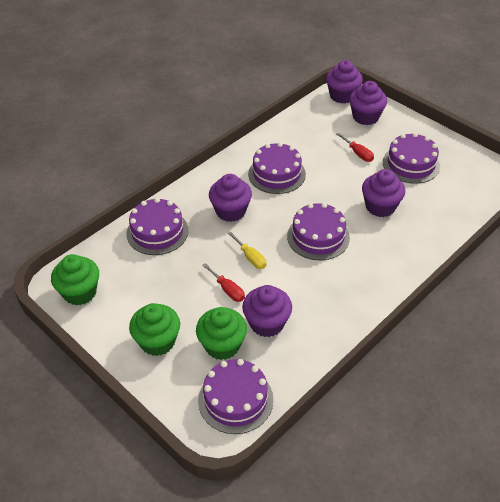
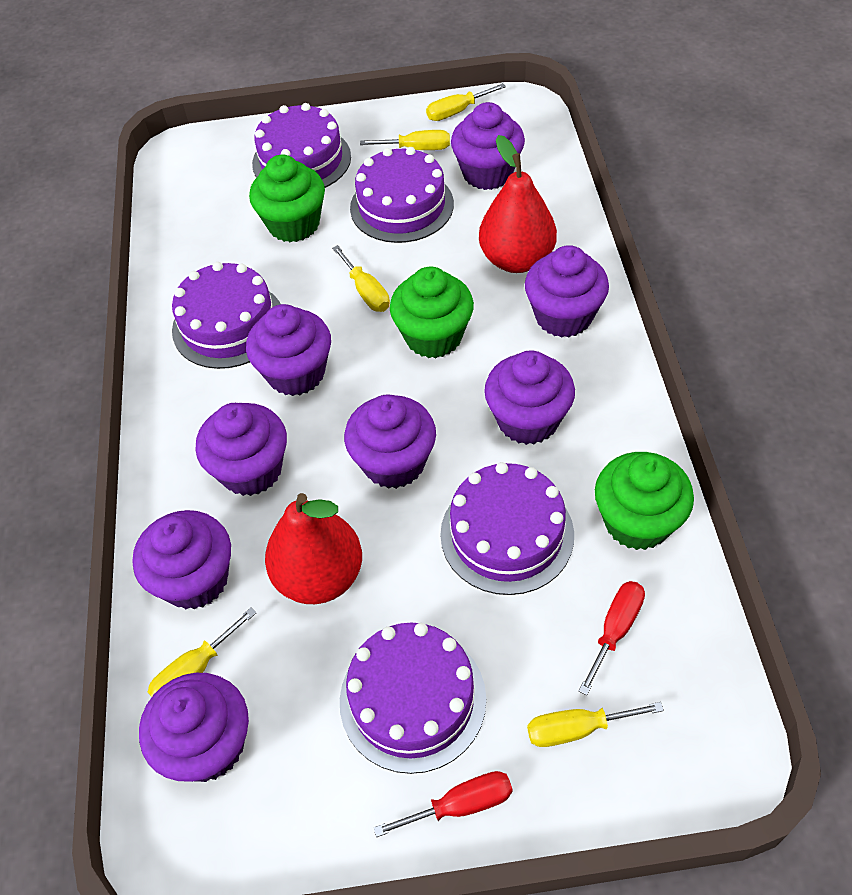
purple cupcake: [209,174,252,222] [242,285,292,337] [326,60,363,104] [349,81,387,125] [362,169,405,217] = 5 -> [133,510,231,610] [139,673,249,782] [196,403,287,496] [246,304,331,396] [344,395,436,489] [451,102,525,190] [484,350,575,445] [525,245,609,338] = 8
red pear: none = 0 -> [265,493,362,604] [479,135,557,273] = 2
yellow screwdriver: [228,232,266,269] = 1 -> [148,608,256,697] [332,245,390,312] [360,130,450,150] [426,83,506,121] [527,702,664,747] = 5

